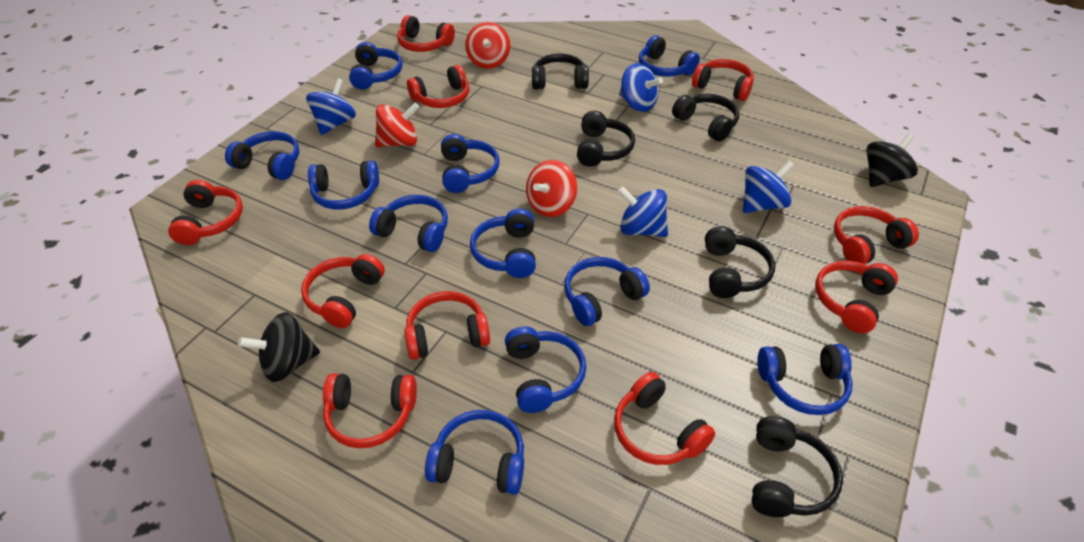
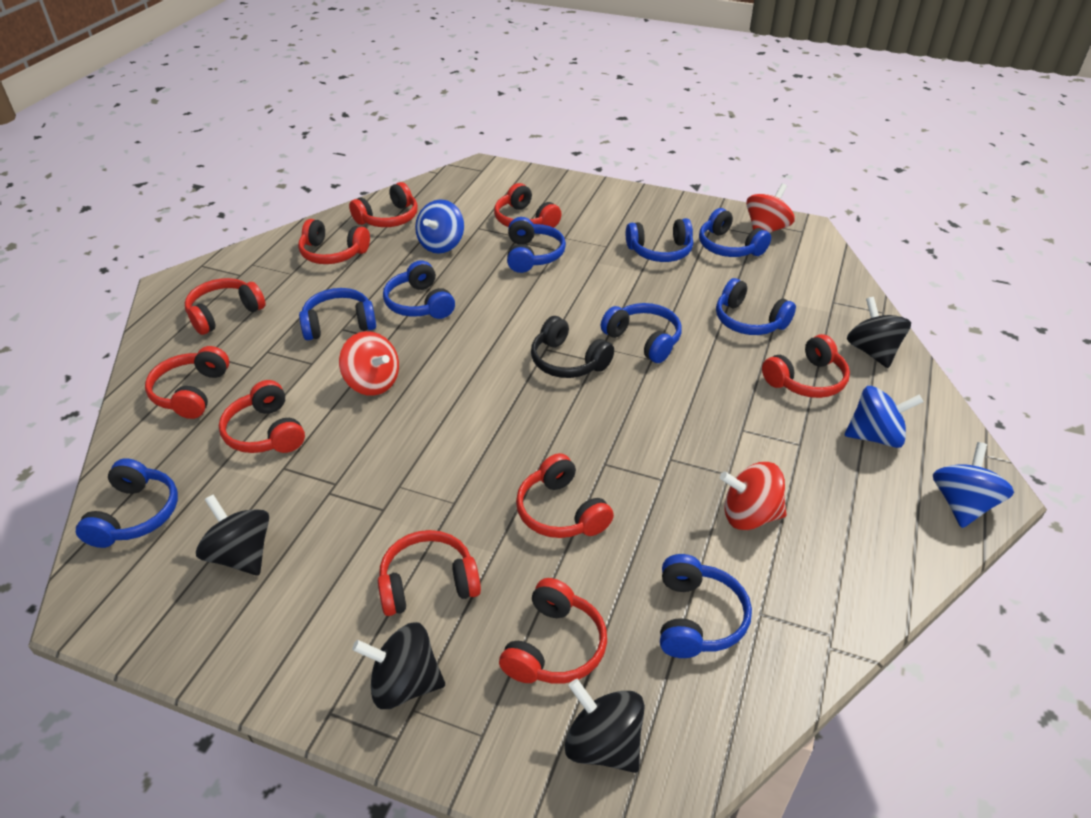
black headphones: [532,53,589,89] [577,111,635,167] [672,94,739,142] [705,226,775,298] [752,416,843,517] = 5 -> [531,316,614,378] = 1
black spinning top: [238,312,320,382] [866,133,918,187] = 2 -> [196,494,269,576] [352,622,445,709] [564,679,645,773] [847,297,911,368] = 4
blue headphones: [225,131,299,180] [308,161,379,210] [349,42,402,89] [369,195,448,252] [425,410,524,495] [441,134,500,193] [470,208,536,278] [505,326,586,413] [564,257,650,326] [639,35,700,77] [757,344,853,415] = 11 -> [76,458,178,548] [299,288,376,340] [383,260,455,319] [507,217,566,273] [601,303,682,363] [626,218,693,262] [660,554,752,658] [699,208,771,257] [716,278,796,335] = 9
blue spinning top: [306,78,356,135] [618,186,668,237] [619,63,663,112] [743,161,794,213] = 4 -> [415,199,464,254] [844,386,924,448] [933,442,1014,528] = 3

